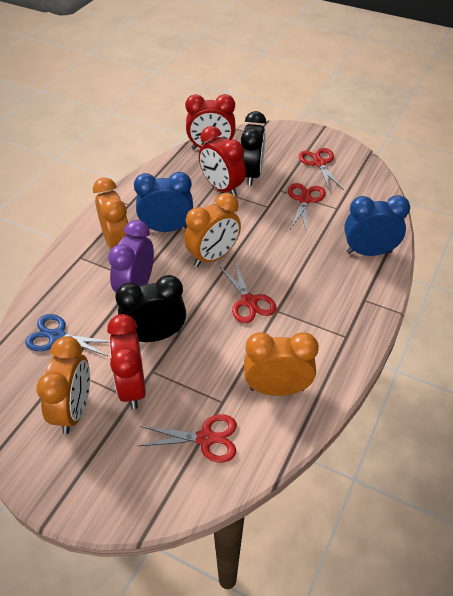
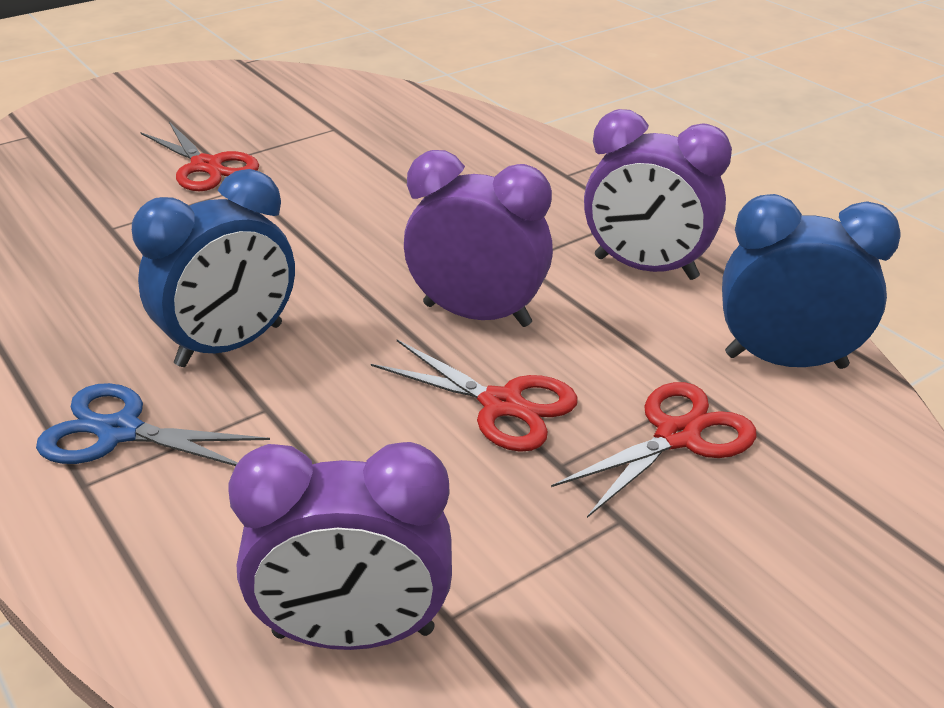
black clock: [115,275,186,342] [241,111,266,186] = 2 -> none = 0
orange clock: [36,336,90,434] [93,178,129,249] [184,193,241,267] [244,332,319,396] = 4 -> none = 0
purple clock: [108,220,154,292] = 1 -> [228,442,452,650] [404,150,553,327] [584,109,732,280] = 3
red clock: [107,314,146,409] [185,94,236,149] [199,126,246,197] = 3 -> none = 0
red scissors: [138,414,237,463] [219,262,277,323] [288,183,326,231] [299,148,344,192] = 4 -> [141,122,259,191] [371,340,578,452] [551,382,756,518] = 3

